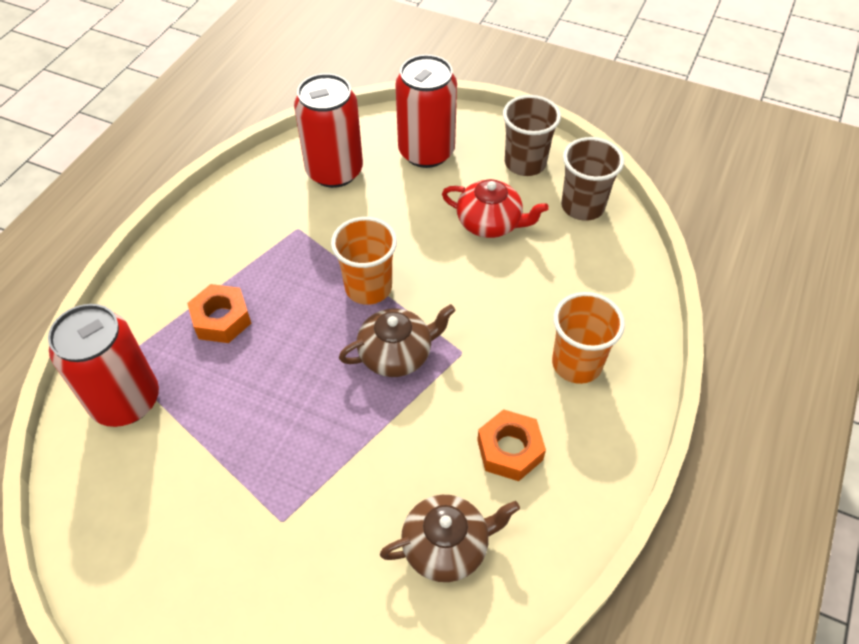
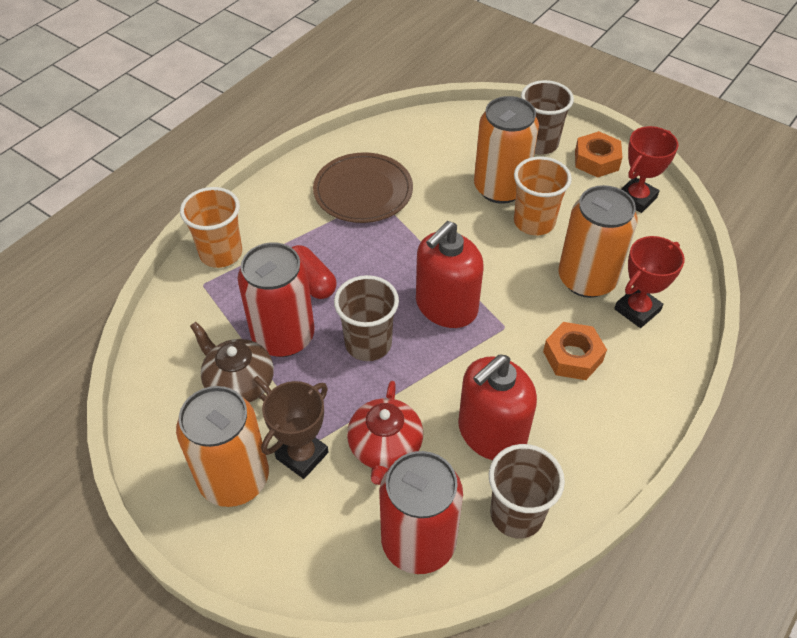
brown cup: [503,95,561,176] [561,137,624,221] = 2 -> [334,275,399,361] [489,444,565,539] [521,80,574,155] = 3
brown plate: none = 0 -> [313,152,413,223] = 1
brown teapot: [339,304,456,377] [380,495,520,582] = 2 -> [190,322,274,402] = 1
brown trophy: none = 0 -> [261,381,328,479] = 1
orange can: none = 0 -> [176,386,269,507] [474,96,539,204] [559,185,638,298] = 3
red can: [48,304,159,427] [294,73,363,188] [395,55,457,168] = 3 -> [238,242,315,357] [379,451,463,574] = 2
red capsule: none = 0 -> [291,245,337,299] = 1
red soap dispenser: none = 0 -> [416,221,484,328] [458,355,537,460] = 2
red trophy: none = 0 -> [614,236,685,328] [621,126,678,213] = 2

